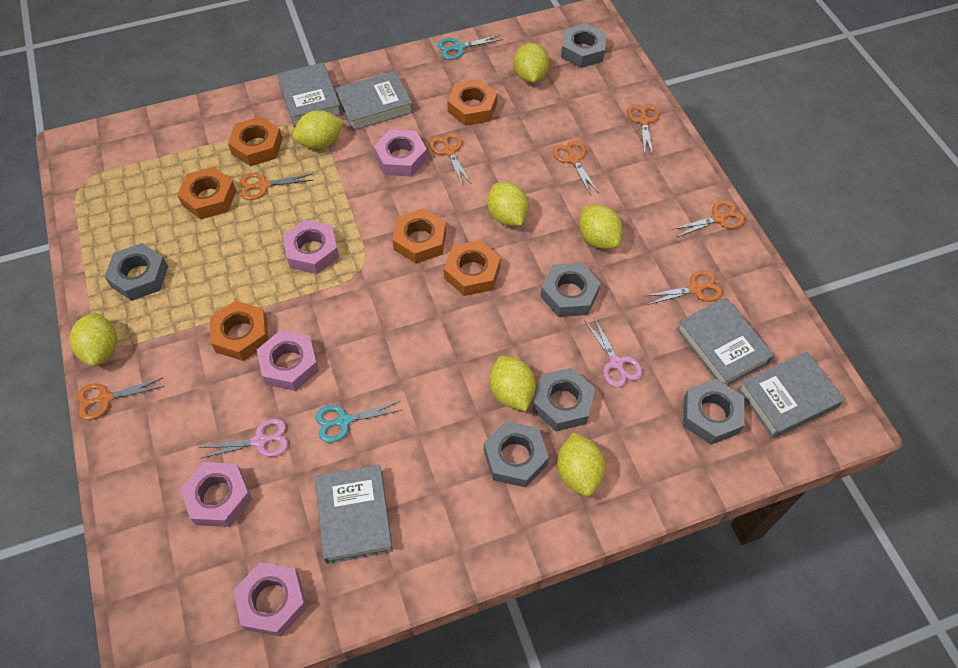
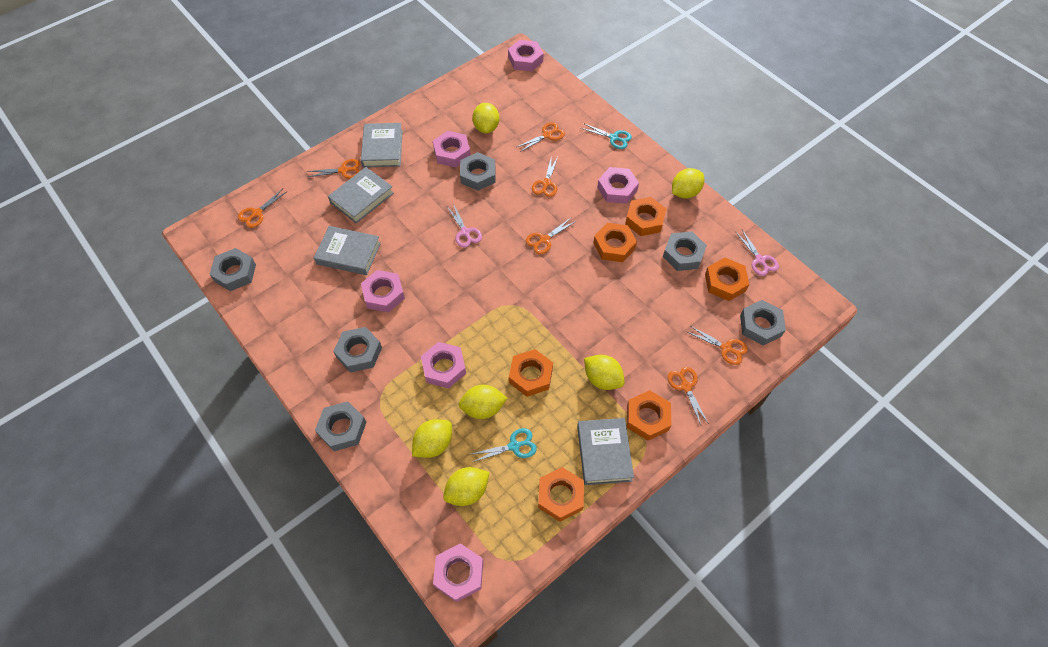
grey book: [277,62,342,127] [315,464,393,564] [335,71,413,131] [676,298,774,386] [738,352,844,438] = 5 -> [314,226,381,275] [328,167,394,223] [361,123,403,168] [577,418,634,485] = 4
pink nut: [180,462,252,527] [233,562,307,637] [257,330,319,391] [283,219,339,274] [374,130,428,177] = 5 -> [361,270,405,313] [421,342,466,389] [433,131,471,167] [433,543,483,602] [508,40,544,71] [597,167,639,204] = 6
yellow lemon: [69,312,117,366] [292,110,344,149] [487,182,528,226] [490,356,536,411] [514,43,549,83] [557,432,605,496] [579,205,623,249] = 7 -> [412,419,452,458] [443,467,489,506] [458,385,507,419] [472,103,499,134] [584,355,625,390] [672,168,704,199] = 6

